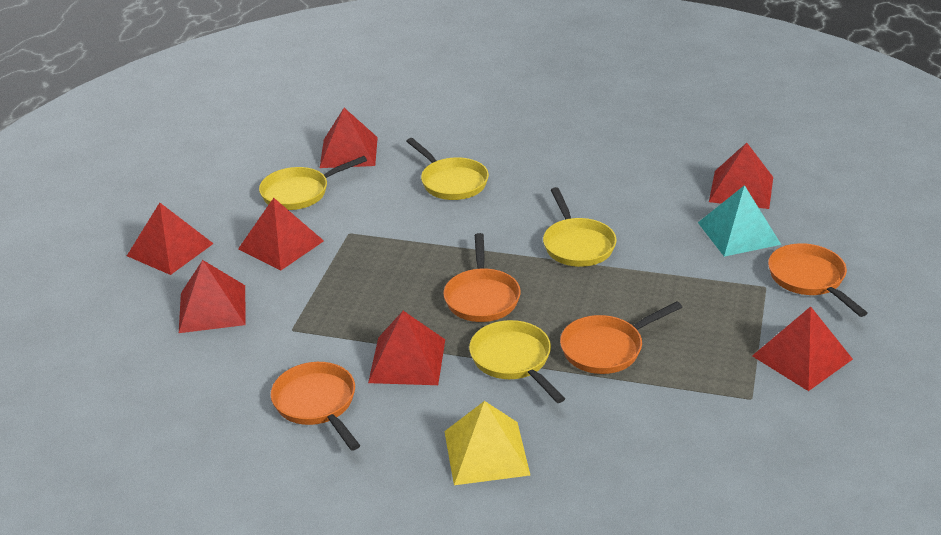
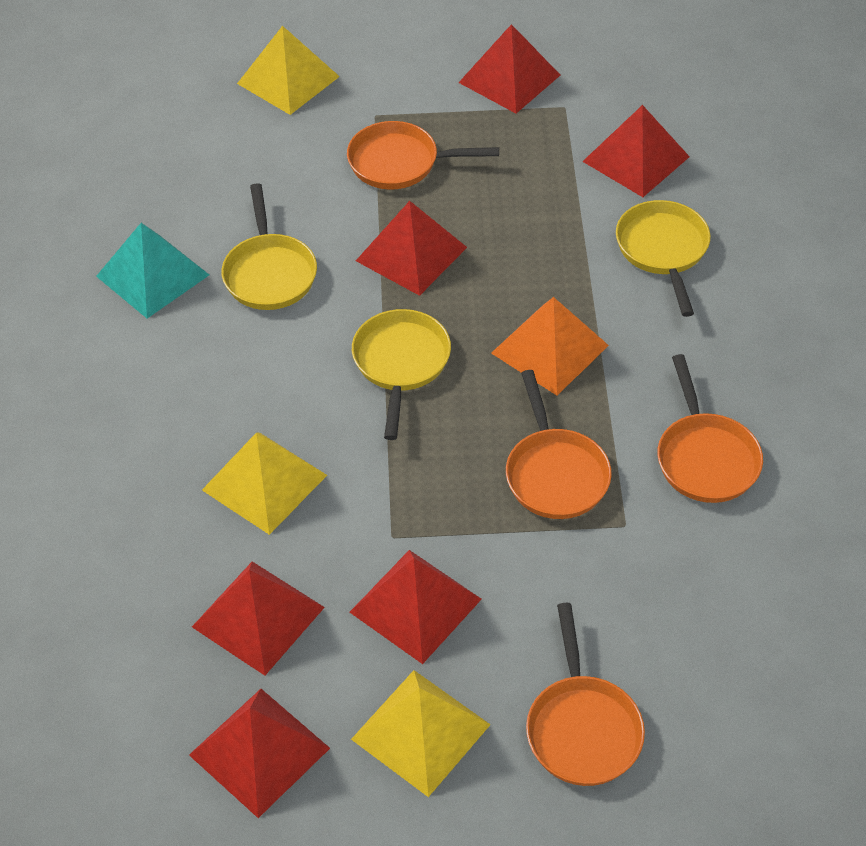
orange pyramid: none = 0 -> [491,297,609,395] = 1
red pyramid: [127,203,214,275] [179,260,246,333] [238,198,324,271] [320,108,378,168] [368,311,445,385] [709,143,773,209] [752,306,853,391] = 7 -> [189,689,330,818] [192,562,325,676] [350,550,482,664] [356,201,467,296] [459,24,560,113] [582,105,690,197] = 6
yellow pan: [259,156,367,210] [406,138,489,200] [469,320,565,403] [543,187,617,267] = 4 -> [221,183,317,310] [352,309,451,440] [616,200,711,317] = 3
yellow pyramid: [444,401,530,485] = 1 -> [202,432,327,535] [237,26,340,115] [351,670,491,797] = 3

